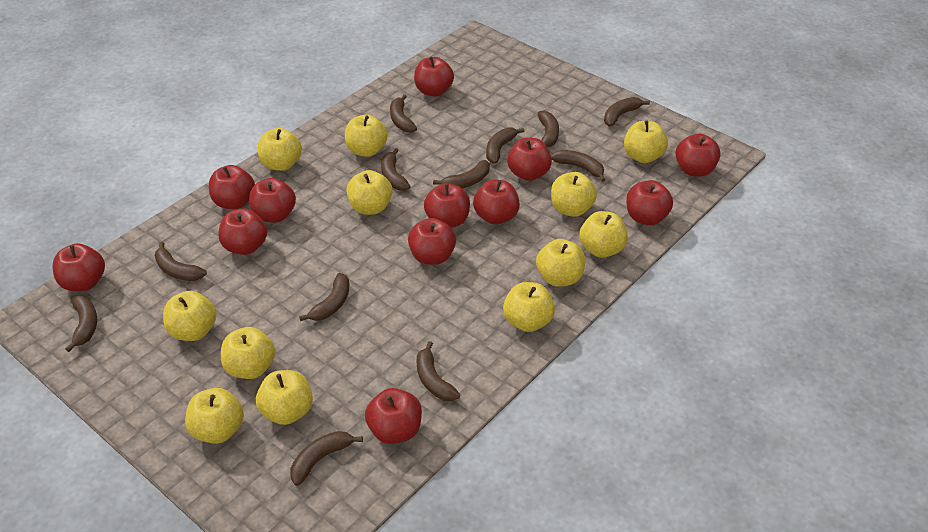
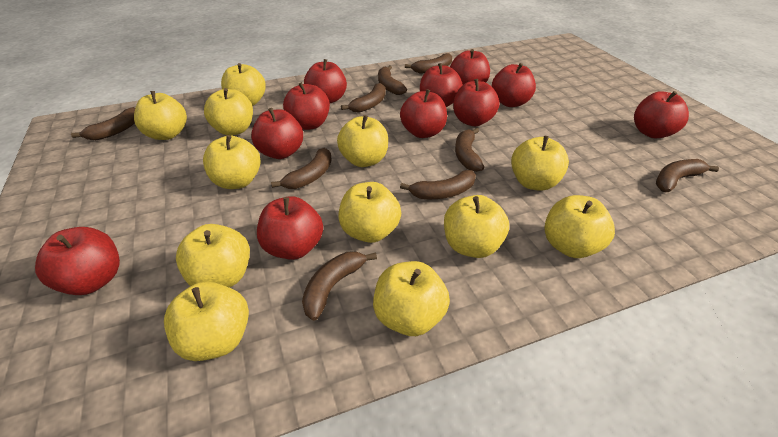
brown banana: [65,295,97,352] [154,242,207,281] [290,431,363,486] [299,273,349,321] [381,148,411,191] [390,94,417,133] [417,341,460,401] [433,160,490,188] [486,128,524,164] [537,110,559,148] [551,150,606,182] [604,97,650,127] = 12 -> [71,107,135,140] [271,148,332,189] [302,251,377,321] [341,83,386,113] [378,65,407,95] [400,170,476,199] [405,53,452,73] [455,128,484,172] [656,159,719,192] = 9
red apple: [53,243,105,291] [209,165,255,209] [219,208,267,255] [249,178,296,223] [365,388,422,444] [408,218,456,265] [414,57,454,97] [424,183,470,228] [473,180,520,225] [507,138,552,181] [626,180,673,225] [675,134,721,177] = 12 -> [35,227,120,295] [251,108,303,159] [257,196,323,260] [283,82,330,130] [304,59,347,103] [400,89,447,138] [420,63,463,107] [450,49,490,85] [453,79,500,126] [492,63,536,107] [634,91,689,138] = 11

